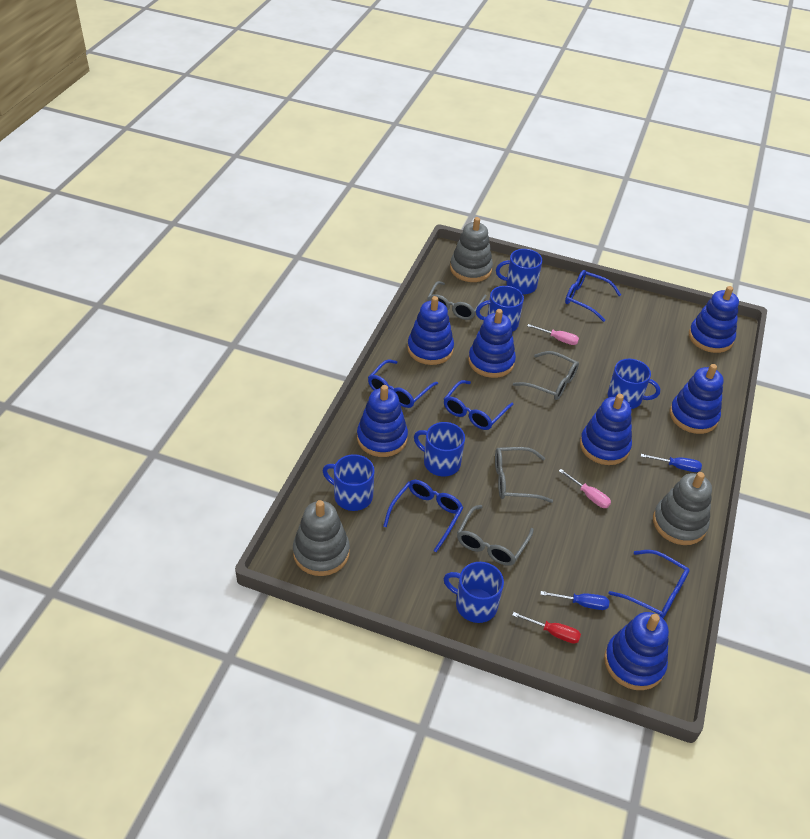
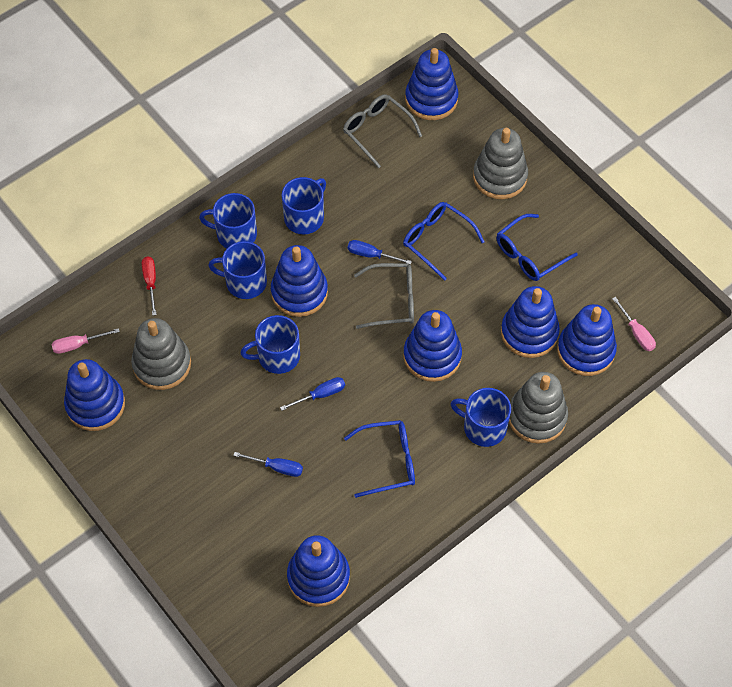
blue glasses: [368,360,438,408] [383,480,463,552] [444,380,514,430] [565,270,621,322] [609,550,690,618] = 5 -> [344,420,415,498] [403,202,485,281] [496,214,578,281] = 3
blue mug: [322,454,375,511] [414,422,465,476] [443,562,504,623] [476,286,524,332] [496,249,542,294] [607,359,660,409] = 6 -> [199,193,257,248] [208,241,267,299] [241,315,300,374] [282,177,326,235] [451,388,511,447] = 5
blue screwdriver: [540,591,609,610] [641,454,702,472] = 2 -> [233,452,303,477] [280,377,345,411] [348,240,412,265] = 3
grey glasses: [427,281,487,320] [457,505,534,566] [495,447,553,503] [513,351,579,400] = 4 -> [343,94,422,168] [354,263,414,329] = 2

